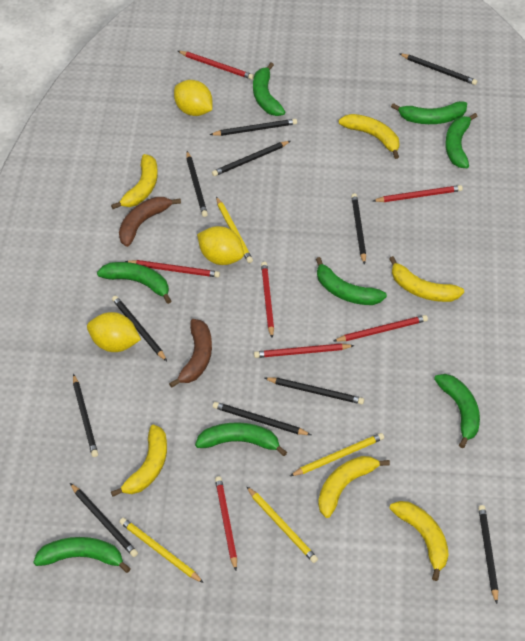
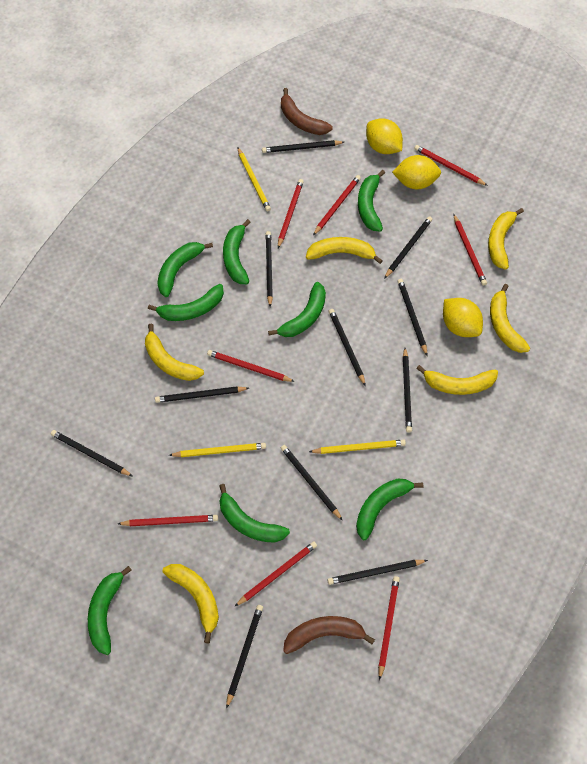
red pencil: [125,260,220,278] [178,51,254,80] [215,476,237,571] [254,343,355,358] [261,262,274,338] [334,315,428,342] [373,185,463,202] = 7 -> [118,515,218,526] [207,350,295,382] [235,541,317,606] [278,179,304,248] [313,175,361,235] [378,576,400,680] [414,145,488,186] [454,214,487,286] = 8
yellow pencil: [120,518,204,583] [216,197,253,263] [246,486,318,563] [290,433,384,476] = 4 -> [169,443,266,457] [237,147,271,212] [309,440,406,454] = 3

